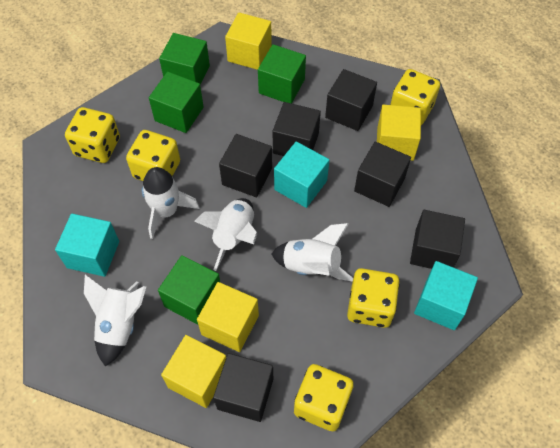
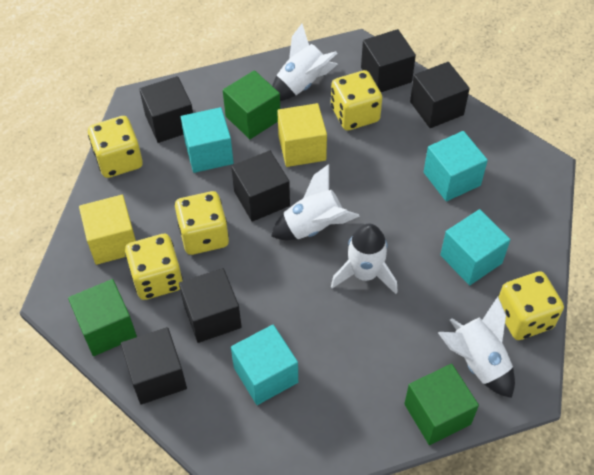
green cube: [149,72,204,133] [158,255,220,325] [159,33,210,84] [258,44,306,104] = 4 -> [68,279,137,356] [223,70,280,139] [404,364,479,445] = 3
turquoise cube: [55,214,119,277] [274,141,329,208] [414,261,478,330] = 3 -> [181,107,234,173] [231,325,298,405] [424,131,488,201] [440,209,510,285] = 4
yellow cube: [161,335,226,408] [197,282,259,352] [225,12,272,70] [377,105,421,161] = 4 -> [79,195,136,265] [277,103,327,167] = 2

